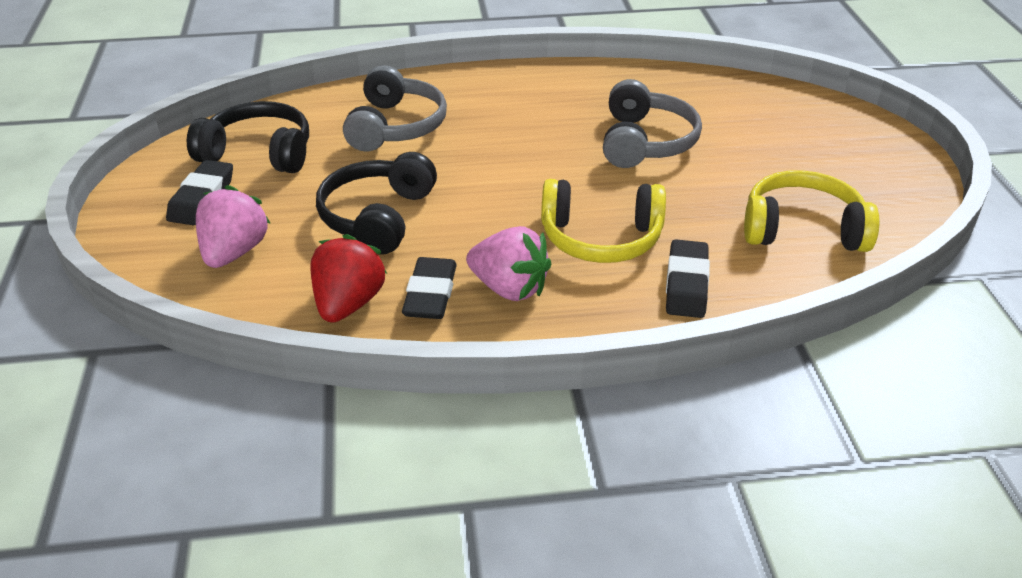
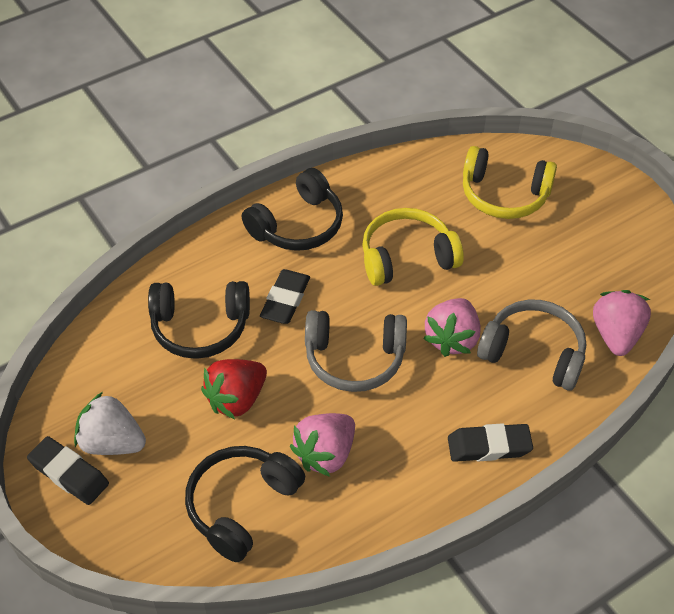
black headphones: [187,101,309,173] [316,152,437,255] = 2 -> [148,281,250,359] [185,446,305,562] [242,168,343,251] = 3
pink strawberry: [196,185,271,268] [466,226,551,301] = 2 -> [290,413,355,477] [423,298,481,357] [593,290,651,356] = 3
white strawberry: none = 0 -> [74,392,146,455] = 1

